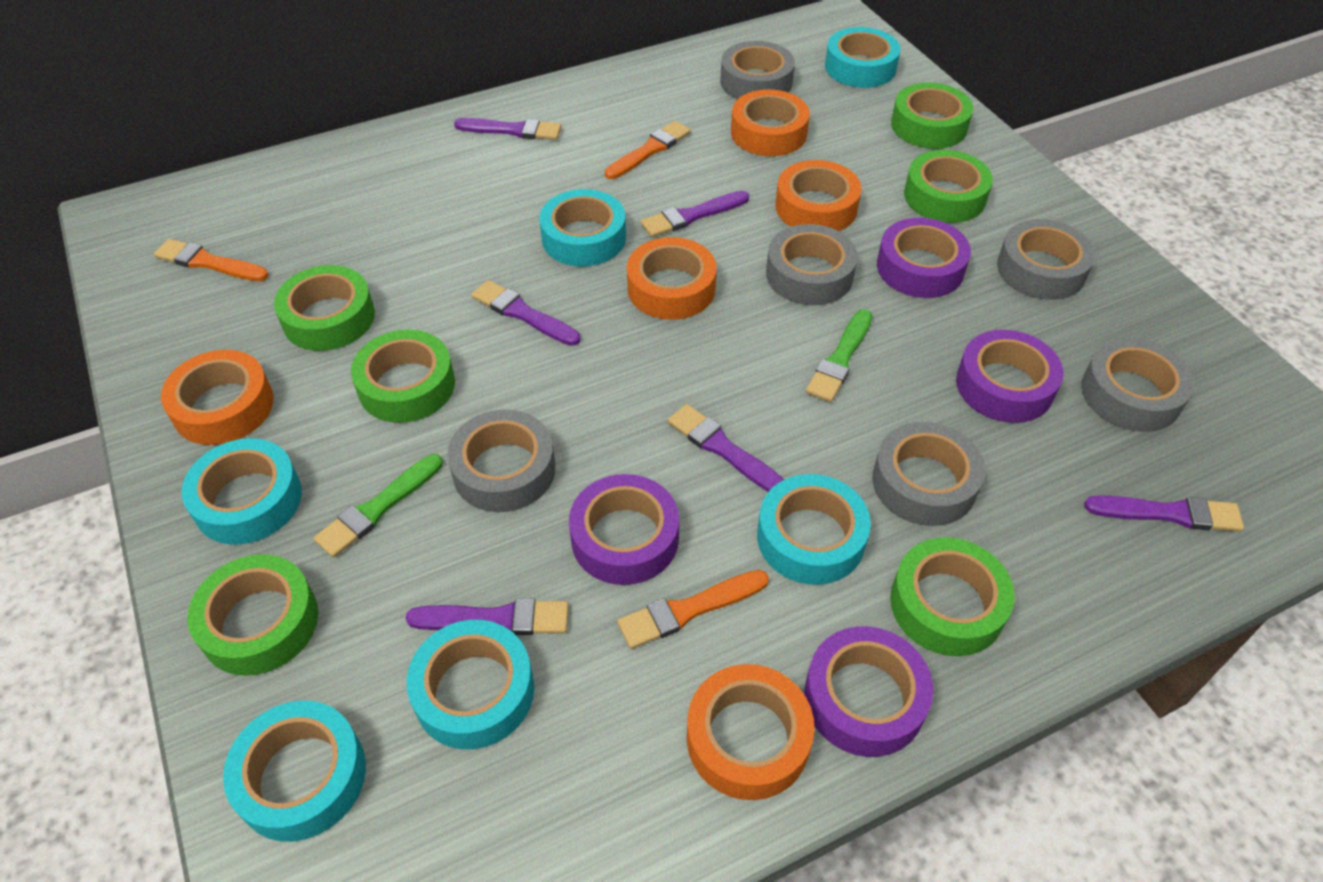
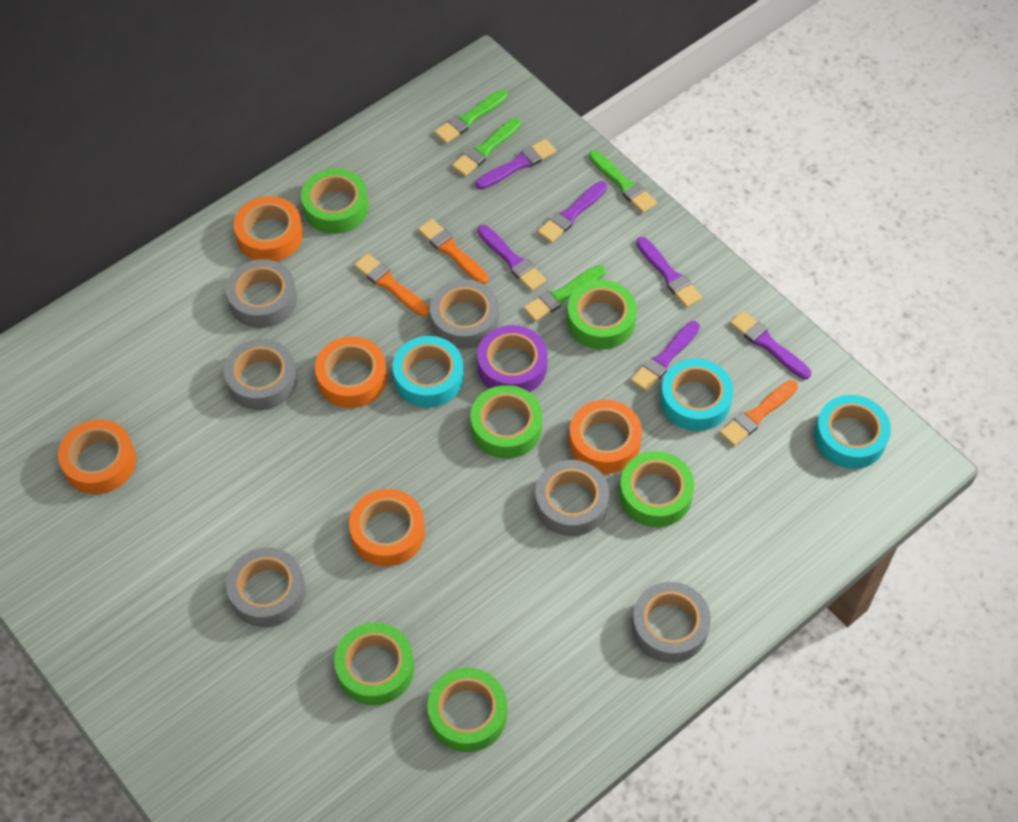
green brush: [314,454,443,558] [806,309,872,402] = 2 -> [434,90,508,144] [452,118,521,176] [523,265,606,322] [589,150,657,213] = 4
purple tape: [569,474,679,585] [804,626,933,757] [877,218,971,298] [956,330,1064,423] = 4 -> [477,325,548,392] = 1
turquoise tape: [181,438,302,545] [223,701,366,842] [407,620,534,749] [539,189,626,266] [757,474,871,585] [825,27,900,88] = 6 -> [393,336,464,408] [660,359,733,431] [814,395,891,469] = 3

